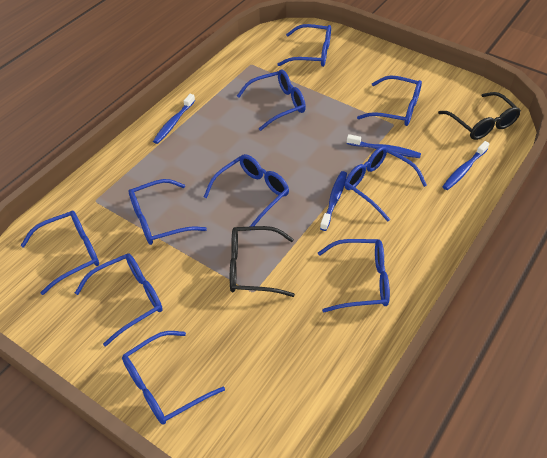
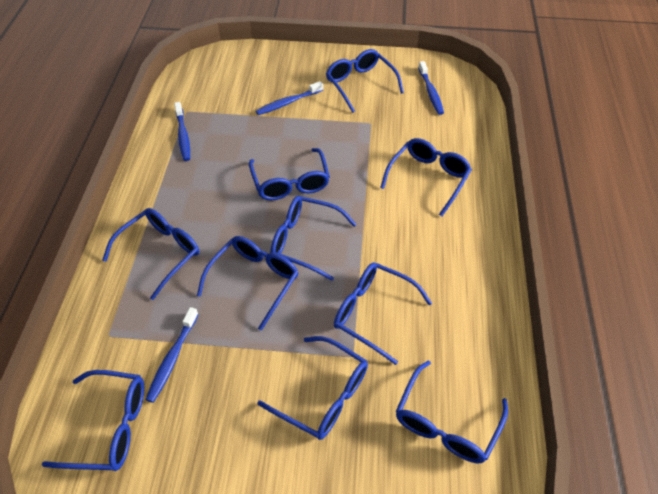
black glasses: [230,226,295,297] [438,92,521,140] = 2 -> none = 0

